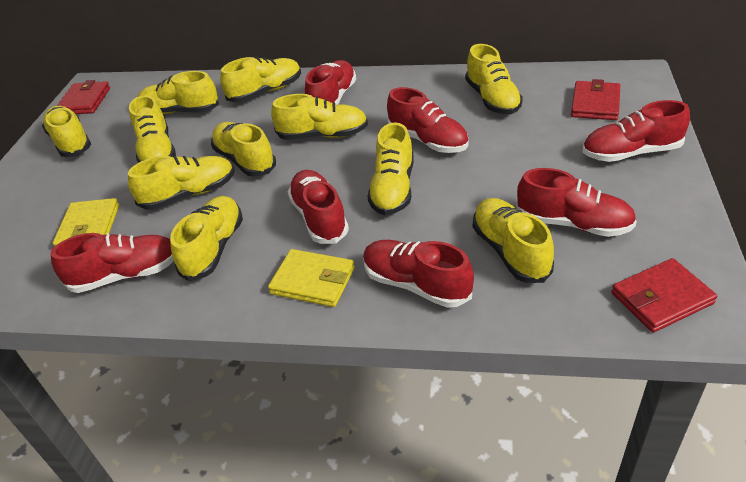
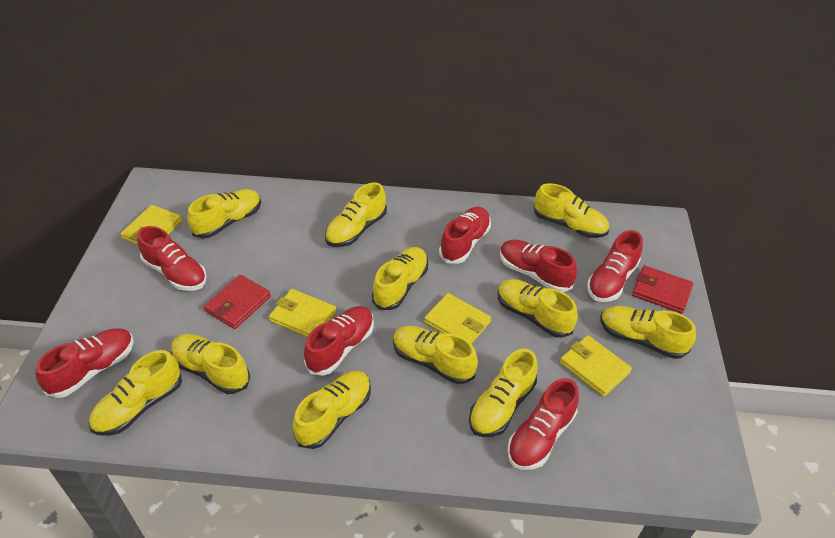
red wallet: [57,80,110,114] [571,79,620,120] [611,258,717,332] = 3 -> [204,275,271,329] [632,265,693,314] = 2
yellow wallet: [53,198,119,246] [268,249,355,307] = 2 -> [120,205,182,245] [269,289,336,337] [424,293,491,344] [560,335,632,397] = 4

